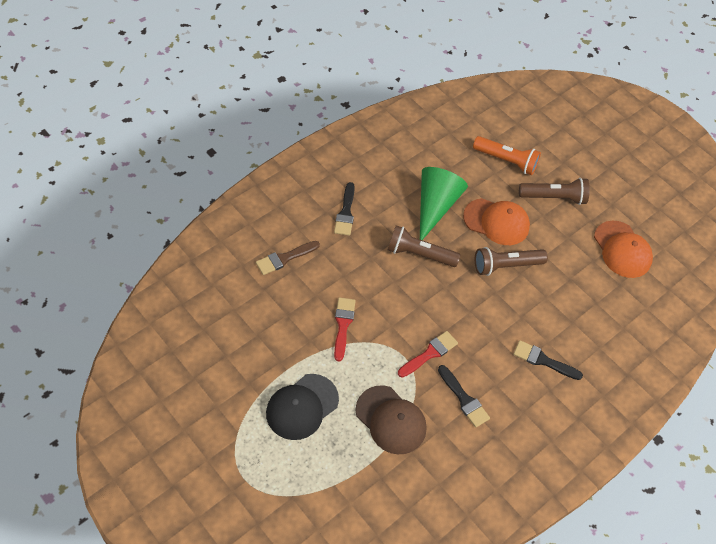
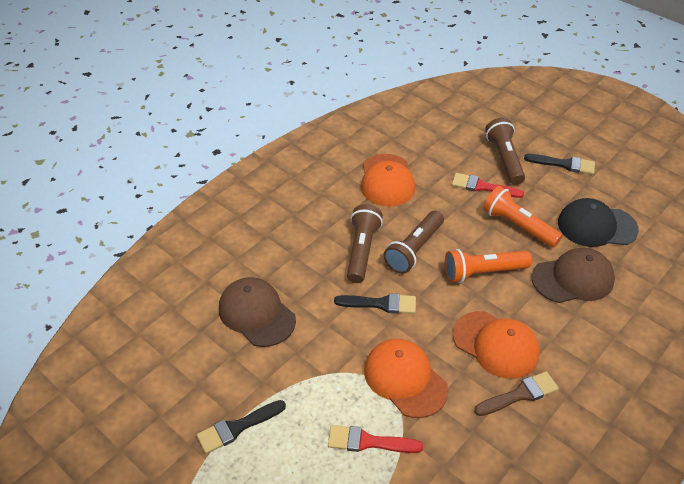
brown cap: [356,385,426,454] = 1 -> [219,277,296,347] [532,248,615,303] = 2
green cone: [420,167,468,240] = 1 -> none = 0
orange cap: [463,198,530,245] [594,221,653,278] = 2 -> [361,154,415,207] [364,339,449,418] [453,311,540,379] = 3
orange flashlight: [473,136,541,175] = 1 -> [445,249,532,283] [483,186,563,248] = 2

